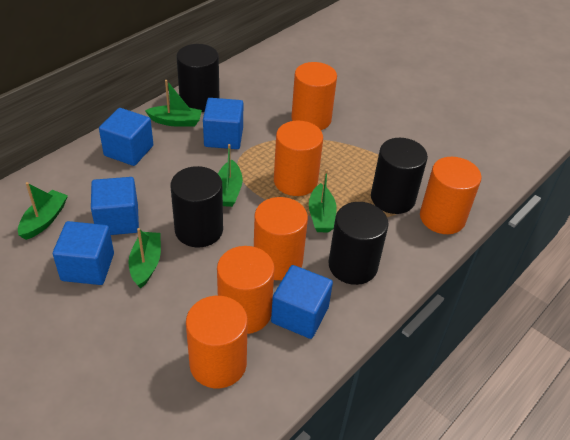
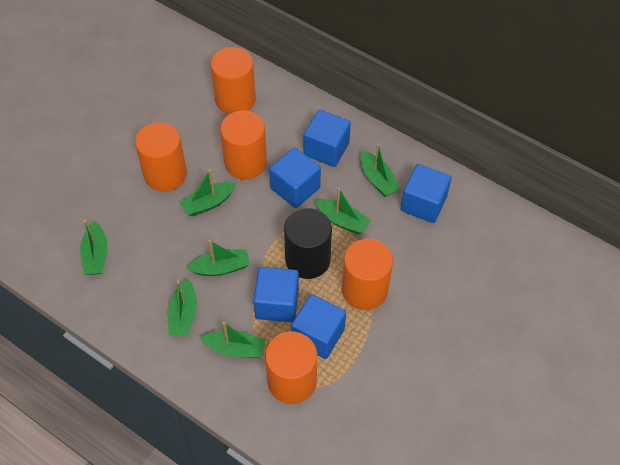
black cylinder: [171,166,223,247] [176,44,220,112] [329,202,389,285] [371,138,428,214] = 4 -> [284,208,332,279] = 1
green boat: [18,182,68,240] [128,228,161,289] [145,80,202,127] [218,144,243,207] [309,169,337,232] = 5 -> [80,220,108,275] [168,278,197,336] [180,169,236,216] [187,240,250,276] [200,322,266,358] [315,187,371,235] [361,143,401,197] = 7
orange cylinder: [186,296,248,388] [217,246,275,334] [254,197,308,280] [274,121,323,196] [291,62,337,130] [420,157,481,234] = 6 -> [135,122,187,192] [211,47,256,114] [220,110,267,180] [265,331,317,404] [342,239,393,310] = 5

